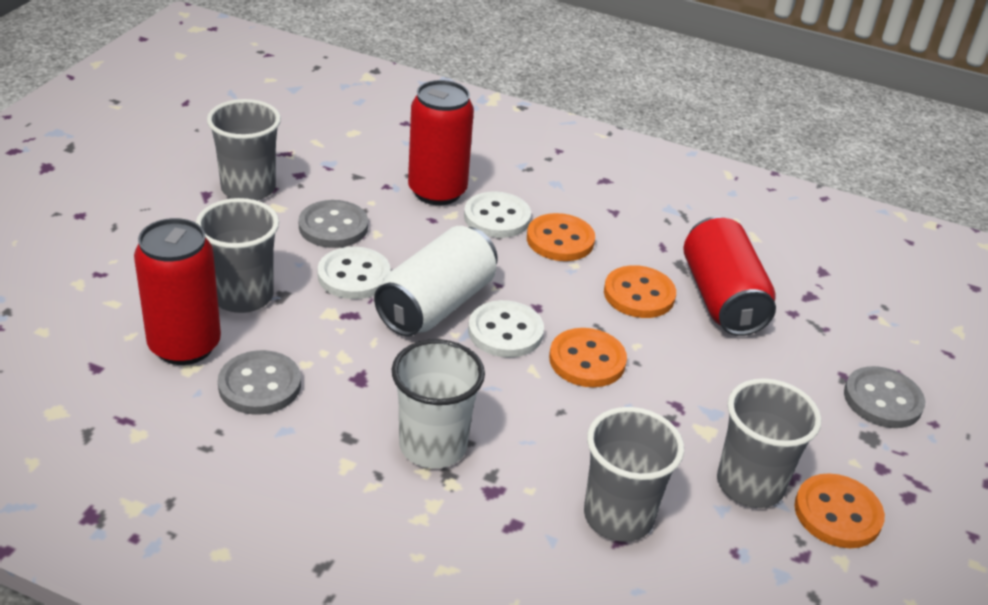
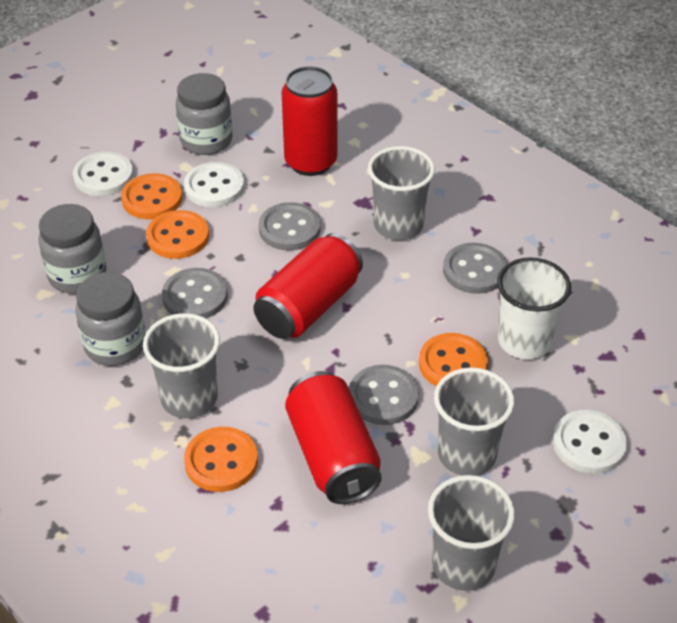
grey button: [218,350,301,415] [299,200,368,248] [844,366,925,428] = 3 -> [162,268,228,318] [259,202,320,250] [349,365,419,425] [443,243,507,294] = 4
grey jar: none = 0 -> [38,204,107,294] [75,272,145,366] [176,73,233,155] = 3
white can: [374,226,498,337] = 1 -> none = 0

